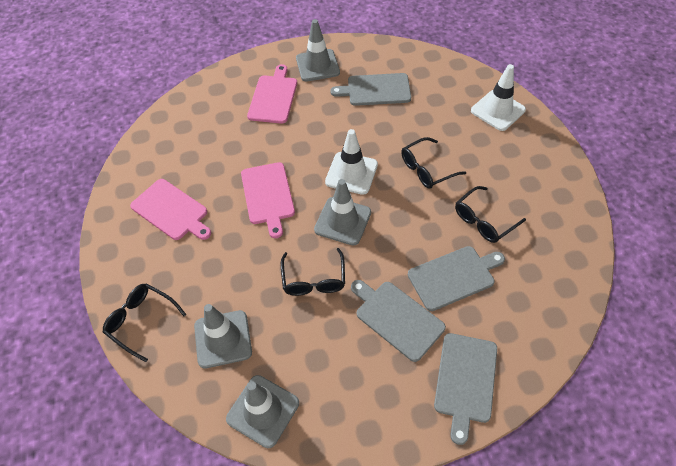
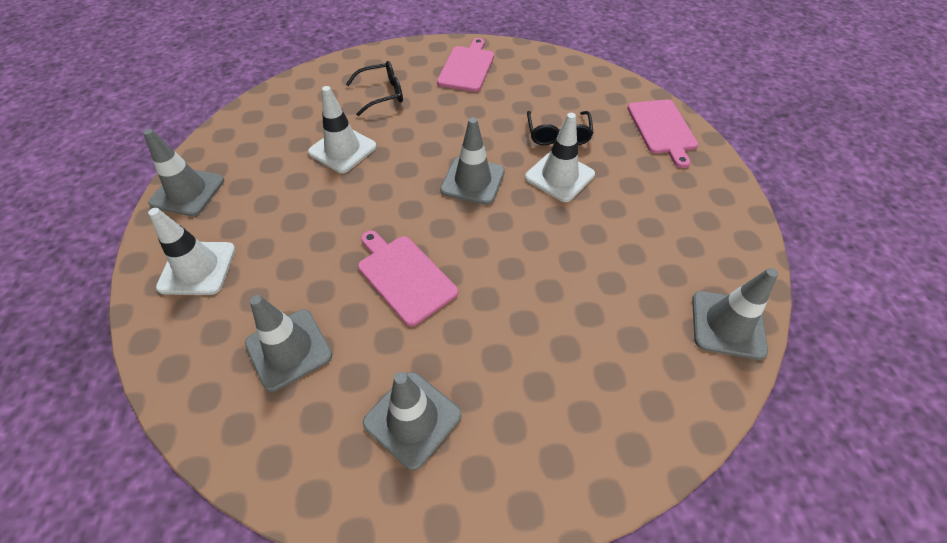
black glasses: [103,284,186,362] [281,248,345,296] [401,137,466,189] [455,186,526,243] = 4 -> [346,61,403,116] [527,111,593,145] = 2
grey cutting board: [330,73,411,106] [351,280,446,362] [408,246,505,311] [434,333,497,445] = 4 -> none = 0
grey traffic cone: [194,304,252,369] [226,375,299,448] [296,19,340,82] [314,179,371,246] = 4 -> [143,129,224,216] [245,295,332,392] [363,372,462,470] [440,117,505,205] [692,268,778,360] = 5
white traffic cone: [325,129,378,195] [471,64,526,131] = 2 -> [148,208,236,295] [308,86,377,173] [525,113,595,202] = 3

